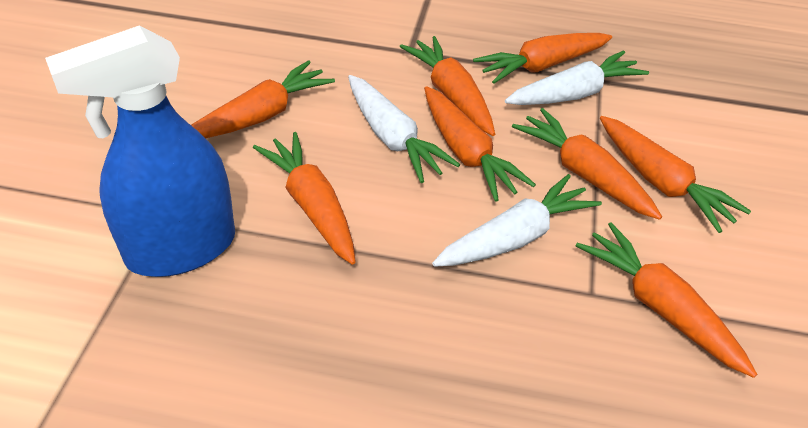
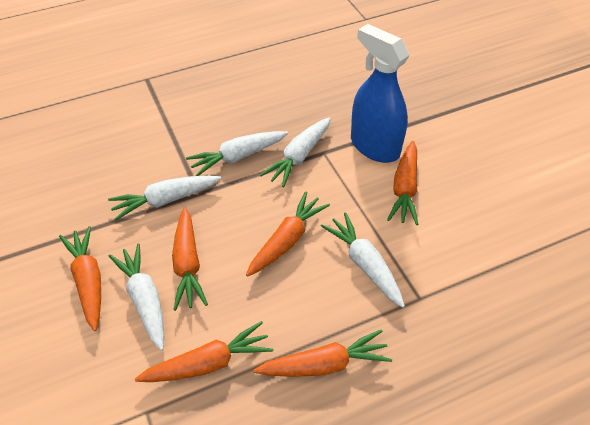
orange carrot: [191,60,335,138] [253,132,356,265] [400,36,495,136] [424,86,536,202] [473,33,612,84] [512,108,662,220] [576,223,757,378] [600,116,751,233] = 8 -> [59,226,101,331] [135,321,273,382] [172,208,208,311] [246,191,330,277] [253,329,392,377] [387,141,418,225] = 6
white carrot: [348,75,460,183] [432,174,602,267] [505,50,649,105] = 3 -> [108,175,221,221] [109,243,164,351] [186,131,288,176] [260,117,331,187] [321,213,405,308] = 5

